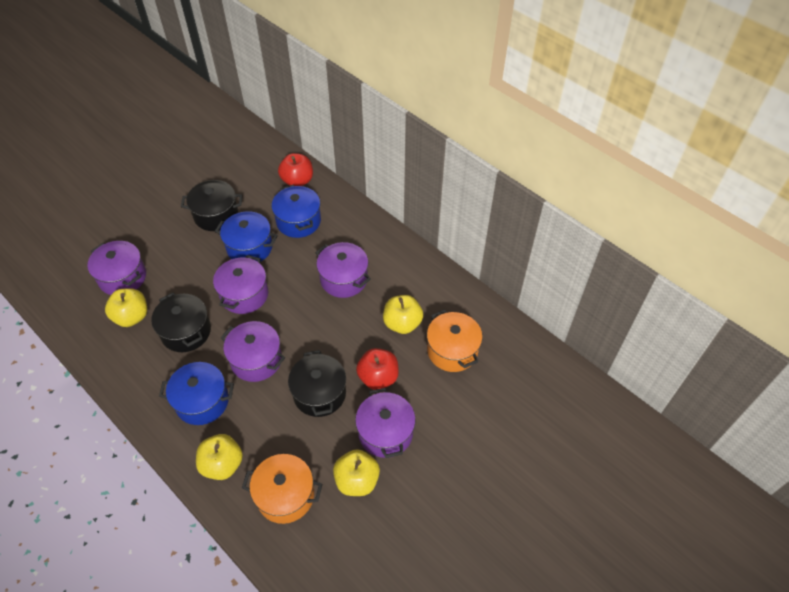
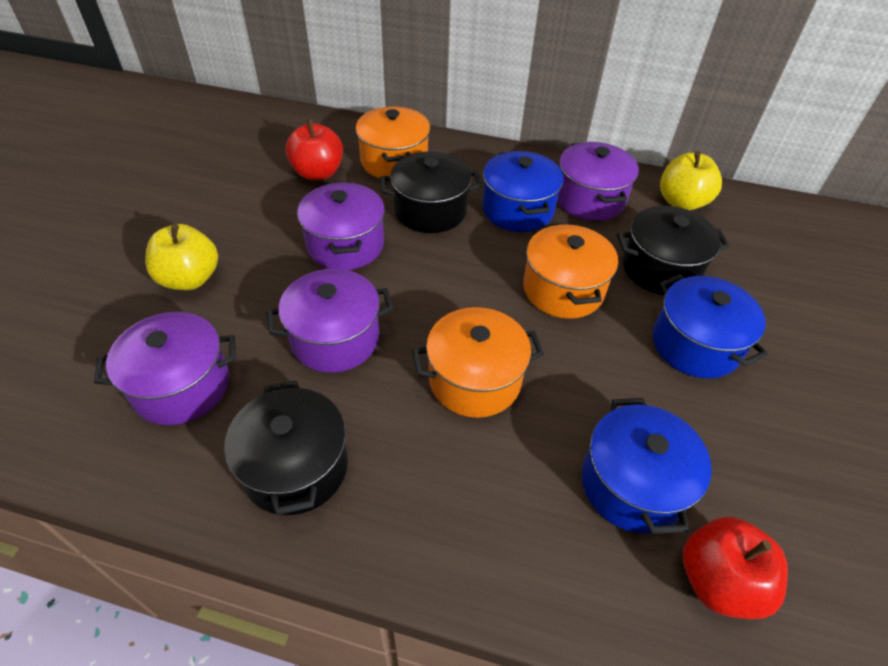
orange pot: [242,454,322,524] [427,309,483,372] = 2 -> [355,107,430,179] [412,307,544,418] [523,223,618,319] = 3
purple pot: [87,241,146,295] [213,255,268,314] [220,321,285,382] [315,242,371,298] [355,388,416,458] = 5 -> [94,312,236,425] [266,269,394,373] [297,182,385,270] [557,142,639,221] = 4
yellow apple: [105,288,147,327] [196,434,243,480] [333,449,380,496] [383,295,423,334] = 4 -> [145,224,218,290] [660,151,722,210] = 2

